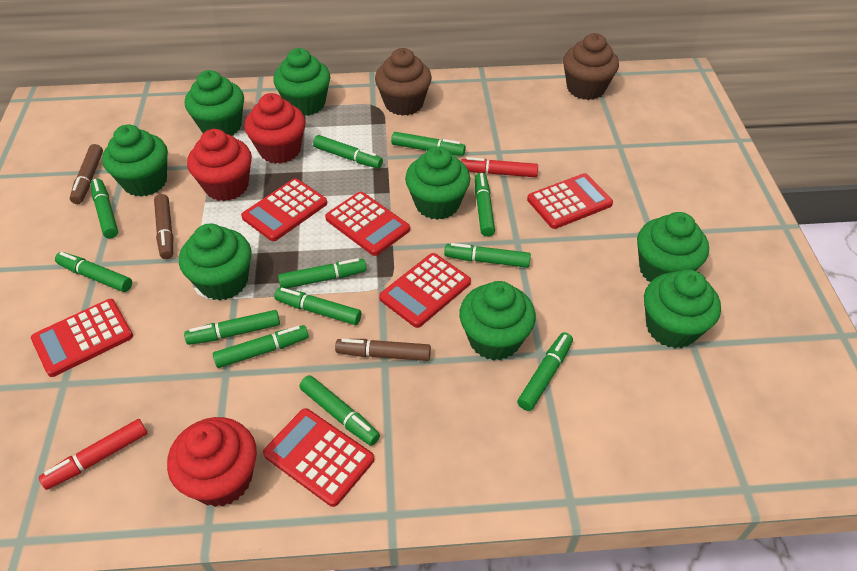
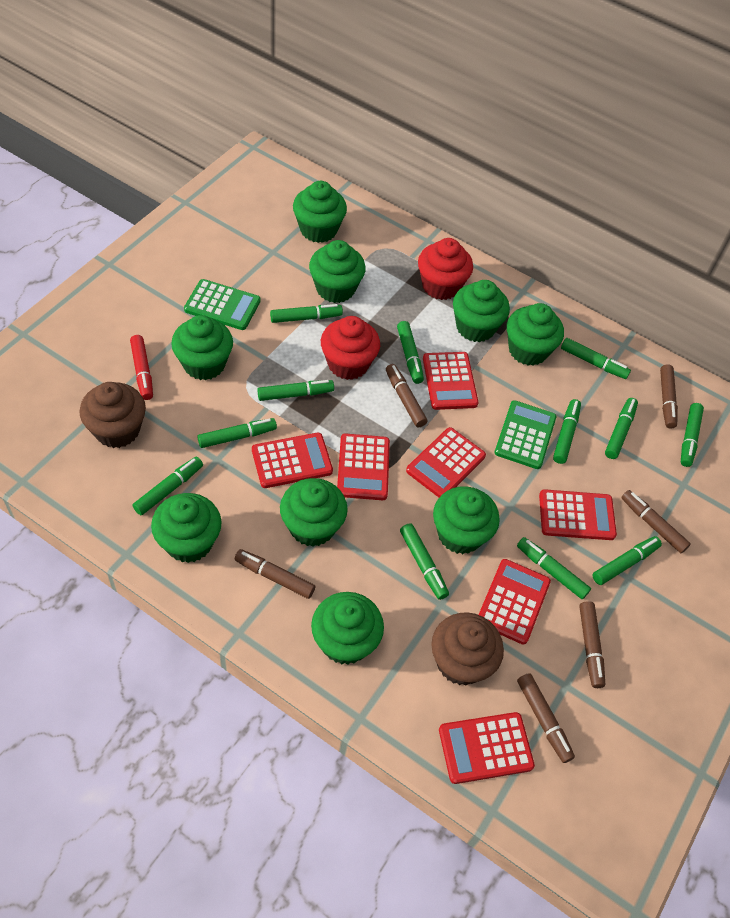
brown marker: [70,144,103,204] [154,194,173,259] [335,339,431,361] = 3 -> [235,549,315,599] [386,364,427,427] [517,673,575,763] [579,601,605,688] [621,490,690,553] [660,365,678,429] = 6
green calculator: none = 0 -> [184,279,261,330] [494,400,556,469] = 2
green cupcake: [102,125,168,197] [179,224,251,301] [185,70,244,136] [273,48,330,116] [405,146,470,220] [459,281,536,361] [637,212,709,282] [644,269,721,348] = 8 -> [151,493,222,563] [171,315,233,380] [280,478,348,547] [293,181,347,243] [309,240,366,303] [311,592,384,665] [433,486,500,554] [453,280,510,342] [507,303,564,366] = 9
red calculator: [31,299,133,377] [241,178,327,241] [263,408,374,507] [325,192,410,256] [379,253,471,328] [527,173,613,229] = 6 -> [252,433,333,488] [337,433,390,500] [406,427,486,497] [423,352,478,410] [439,712,535,784] [479,559,551,645] [539,489,617,540] = 7
red cupcake: [167,417,257,507] [187,129,252,201] [244,93,306,164] = 3 -> [321,316,380,380] [418,238,473,300] = 2
red marker: [39,419,147,490] [461,157,538,177] = 2 -> [130,335,153,400] = 1

